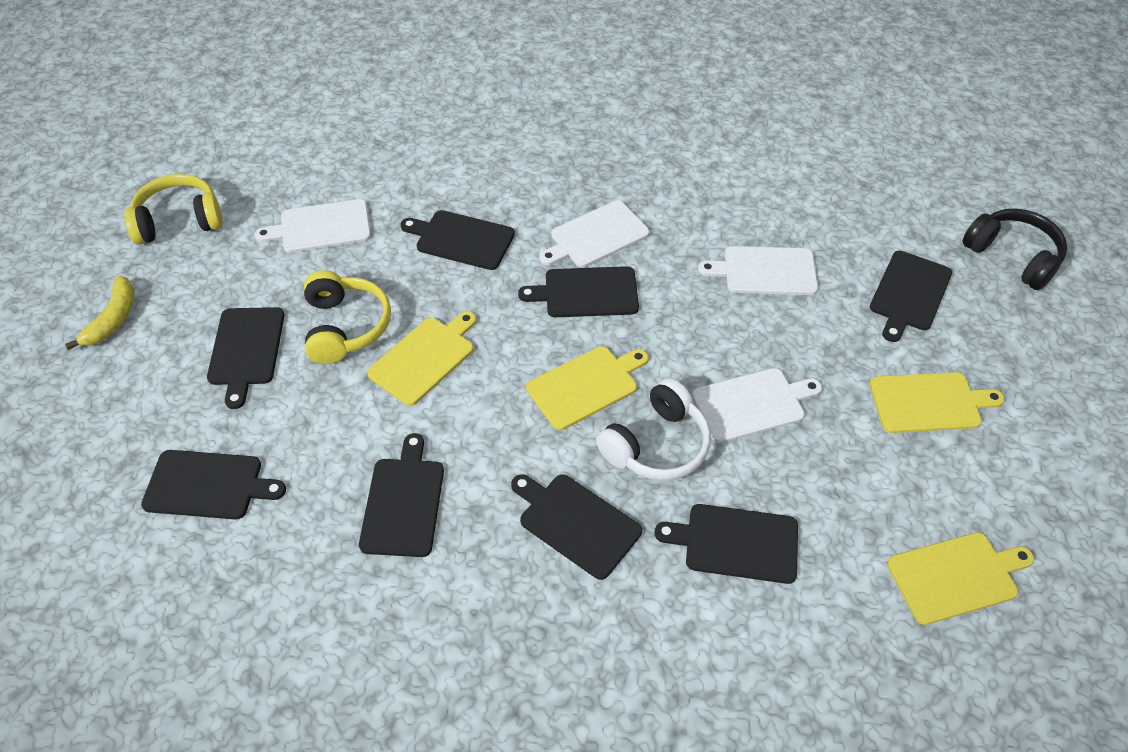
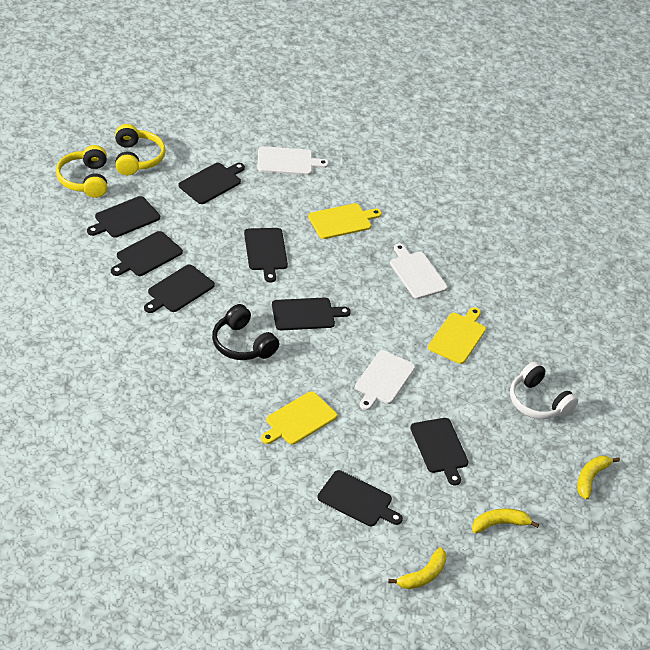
white cutting board: [255,199,371,253] [539,200,649,268] [692,368,822,443] [698,246,818,295] = 4 -> [257,146,329,175] [355,350,415,410] [390,243,448,299] = 3
yellow banana: [65,276,134,350] = 1 -> [388,547,447,589] [472,508,539,533] [577,456,620,500] = 3
yellow cutting board: [367,311,476,406] [526,346,648,430] [870,372,1005,433] [887,532,1034,625] = 4 -> [261,391,337,445] [308,203,382,239] [428,307,486,364] = 3

